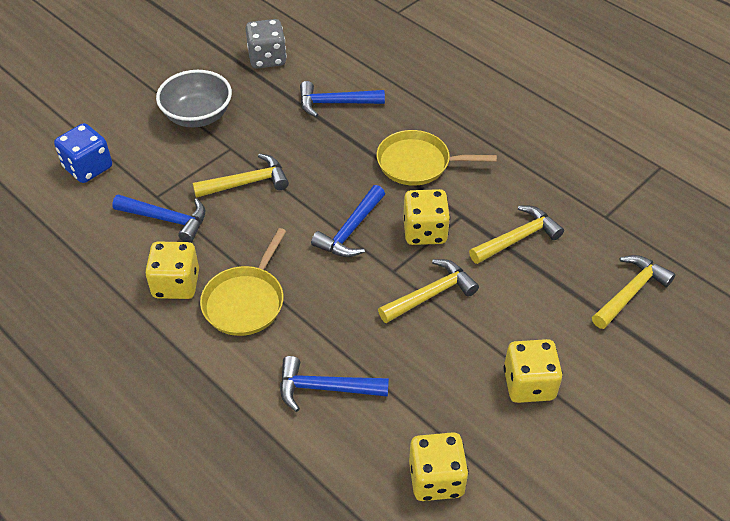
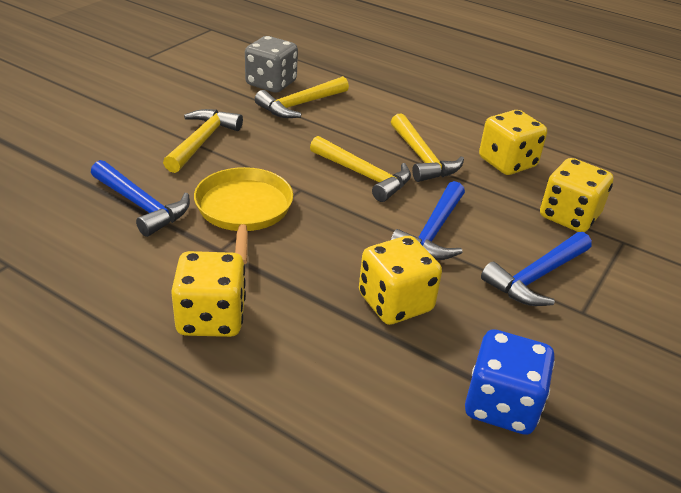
blue hammer: [112,194,205,243] [280,356,389,412] [300,81,385,117] [311,185,385,257] = 4 -> [91,160,190,237] [391,181,465,260] [481,232,592,306] = 3
grey bowl: [156,70,232,127] = 1 -> none = 0
yellow pan: [200,228,286,336] [377,130,497,186] = 2 -> [194,167,293,264] = 1

